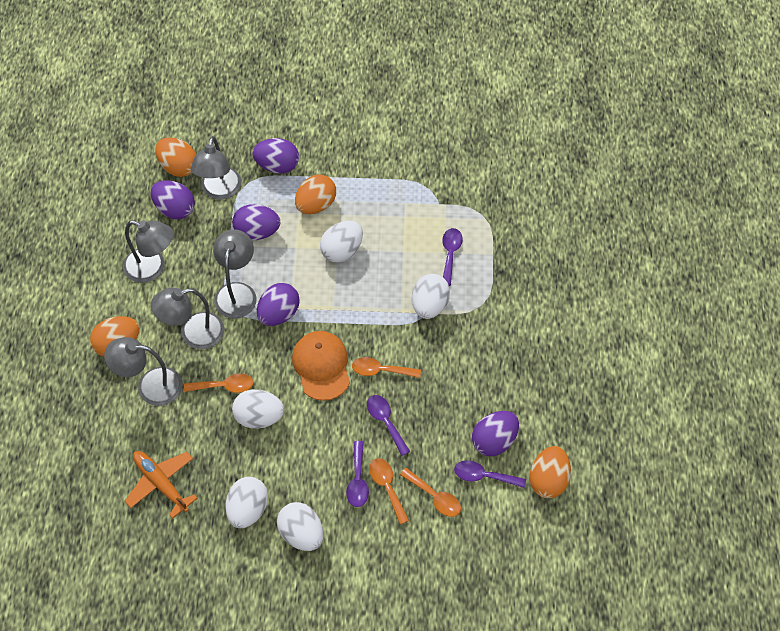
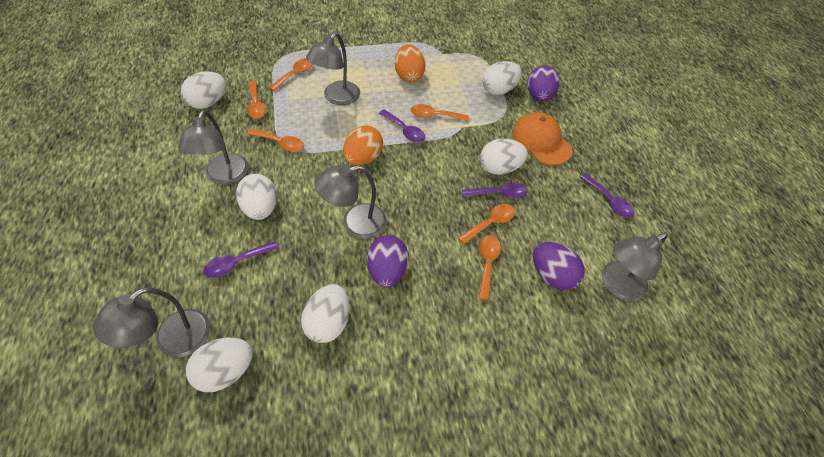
orange egg: [90,316,139,357] [155,138,196,177] [295,174,336,214] [529,446,571,498] = 4 -> [343,126,383,165] [395,44,426,82] = 2
orange plane: [125,451,198,519] = 1 -> none = 0
orange spoon: [184,374,254,393] [352,357,421,378] [369,458,409,524] [400,468,461,517] = 4 -> [247,81,266,119] [247,128,304,152] [269,58,313,91] [411,104,469,121] [458,204,515,244] [479,235,501,300] = 6
purple egg: [151,180,195,219] [232,204,280,240] [253,138,299,174] [257,283,300,326] [472,411,519,456] = 5 -> [367,235,409,287] [527,66,560,102] [533,242,585,290] = 3
white egg: [226,477,268,528] [232,389,284,429] [277,502,323,551] [320,221,363,263] [412,274,450,319] = 5 -> [181,71,226,109] [186,338,253,392] [236,174,277,220] [301,284,349,343] [480,139,528,175] [482,61,522,95] = 6

